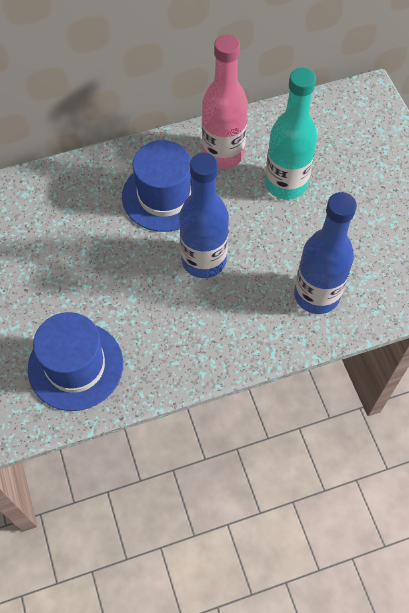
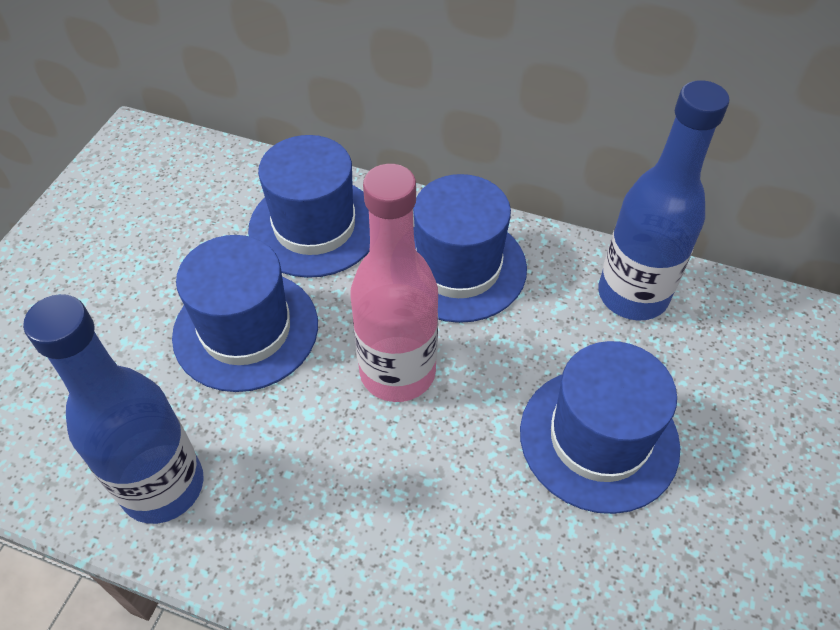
blue hat: [28,312,123,411] [122,140,192,232] = 2 -> [172,235,318,392] [248,135,370,278] [413,174,527,323] [520,341,680,514] = 4
turquoise bottle: [265,68,317,200] = 1 -> none = 0

